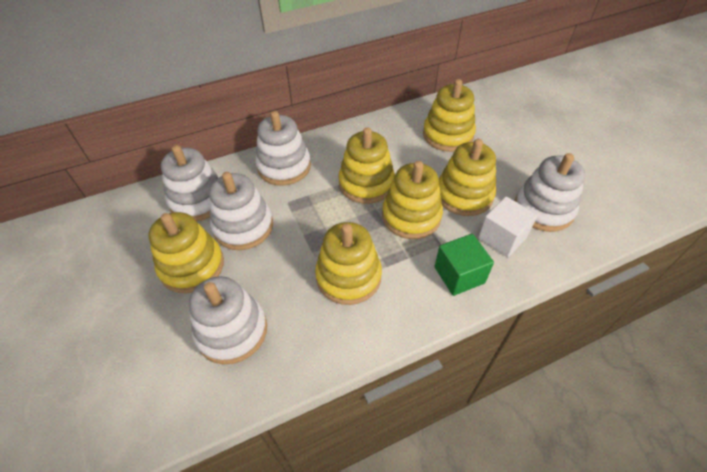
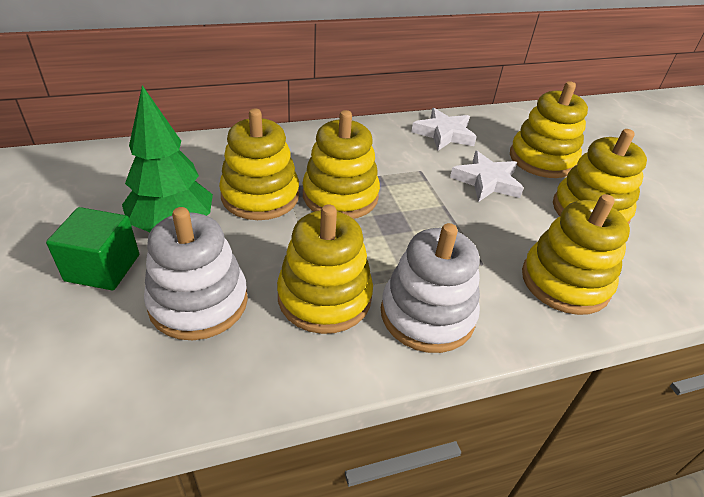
green tree: none = 0 -> [122,85,213,232] = 1
white cube: [478,196,538,257] = 1 -> none = 0
white stacking toy: [161,145,219,221] [189,276,267,364] [209,172,273,250] [255,111,311,185] [514,153,585,232] = 5 -> [144,207,248,340] [381,223,480,353] = 2
white star: none = 0 -> [411,108,477,151] [450,151,524,202] = 2

